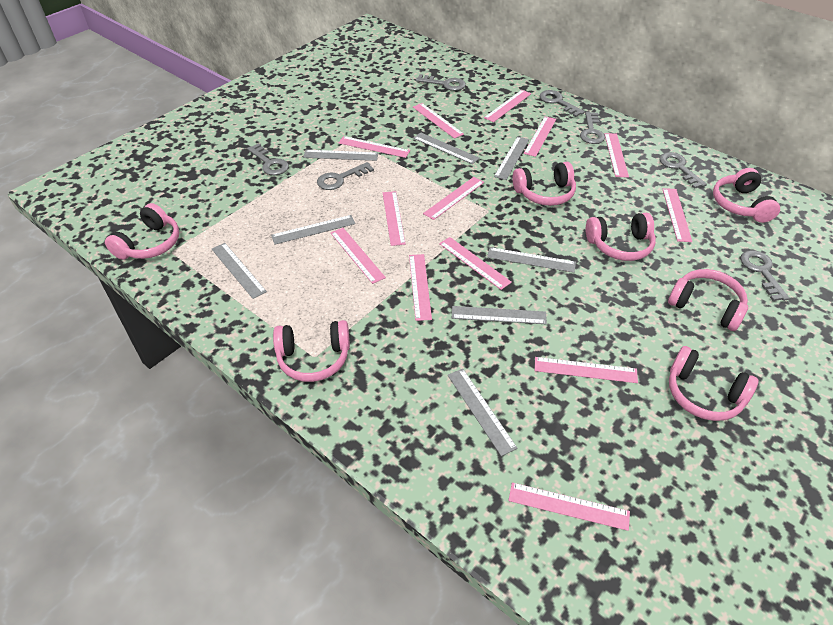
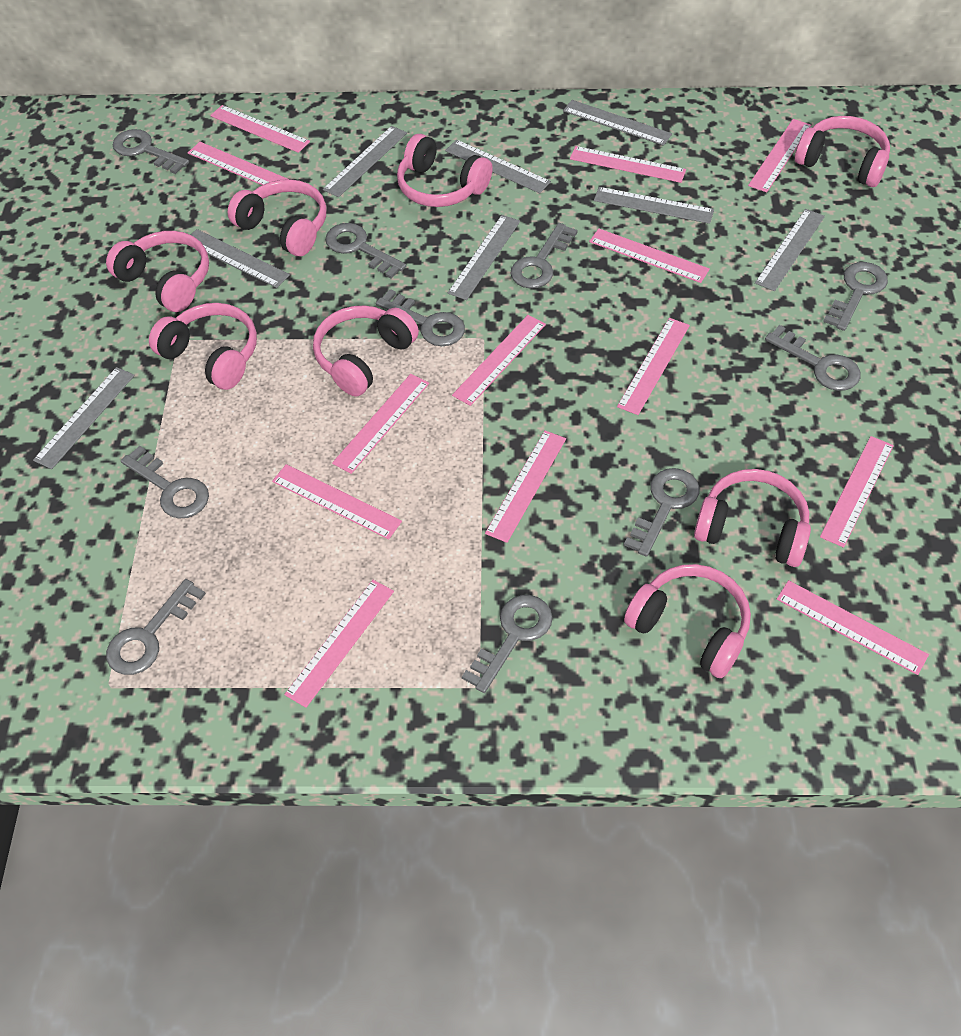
grey key: [247,143,289,175] [317,162,374,190] [416,74,466,91] [540,90,585,117] [580,112,605,144] [659,152,707,189] [740,250,790,301] = 7 -> [106,579,206,675] [113,129,189,174] [121,446,209,519] [325,223,406,279] [376,289,465,346] [462,595,553,693] [510,223,578,289] [624,468,699,557] [765,325,861,391] [823,262,888,331] = 10
pink headphones: [105,203,179,260] [273,320,350,382] [512,162,576,206] [586,213,656,261] [668,269,748,331] [669,346,758,421] [713,168,780,223] = 7 -> [106,231,209,312] [149,303,257,390] [228,179,327,256] [313,305,419,396] [397,134,493,207] [624,564,751,678] [694,469,811,567] [795,116,890,187] = 8

